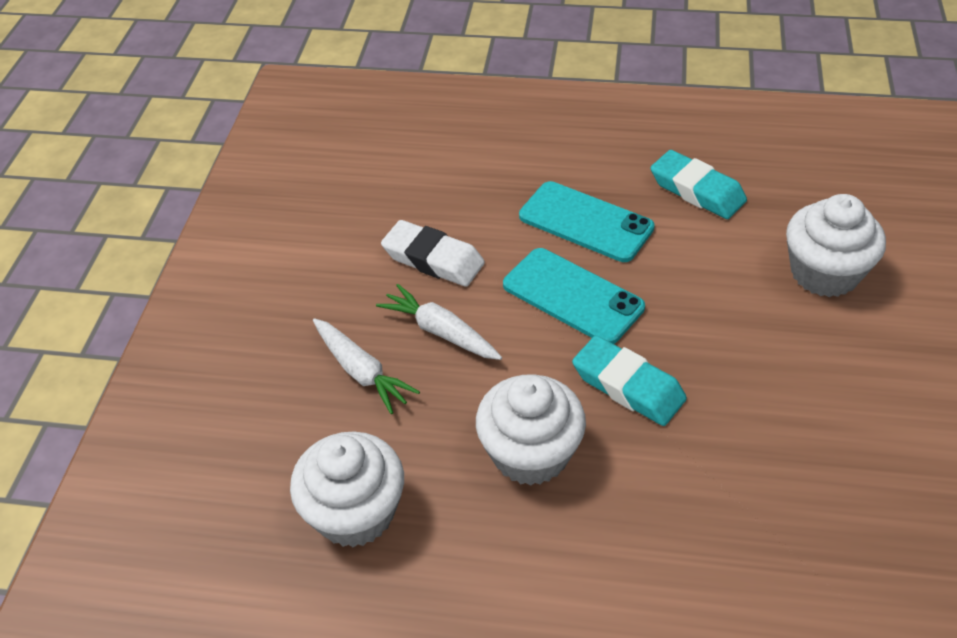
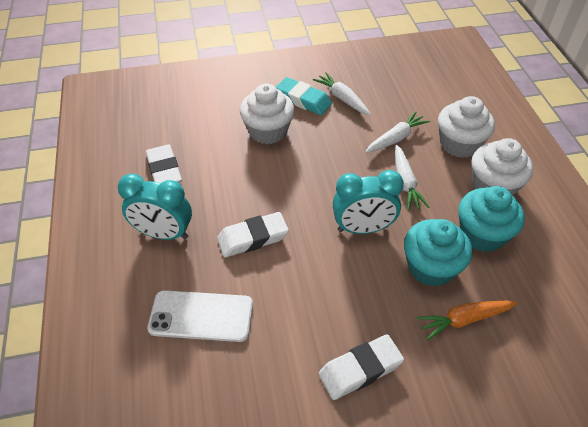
orange carrot: none = 0 -> [416,301,518,340] = 1
turquoise clock: none = 0 -> [118,173,192,240] [333,170,404,234] = 2
turquoise cupcake: none = 0 -> [404,219,472,287] [459,186,525,252] = 2
turquoise eraser: [572,335,687,426] [651,150,747,219] = 2 -> [276,77,332,115] = 1
turquoise phone: [503,248,645,344] [519,181,655,262] = 2 -> none = 0
white carrot: [313,318,420,414] [376,284,502,360] = 2 -> [313,72,371,115] [365,111,430,153] [395,145,430,210] = 3
white eraser: [381,220,485,287] = 1 -> [146,145,182,183] [217,212,289,257] [319,335,404,400] = 3
white phone: none = 0 -> [147,290,253,342] = 1

